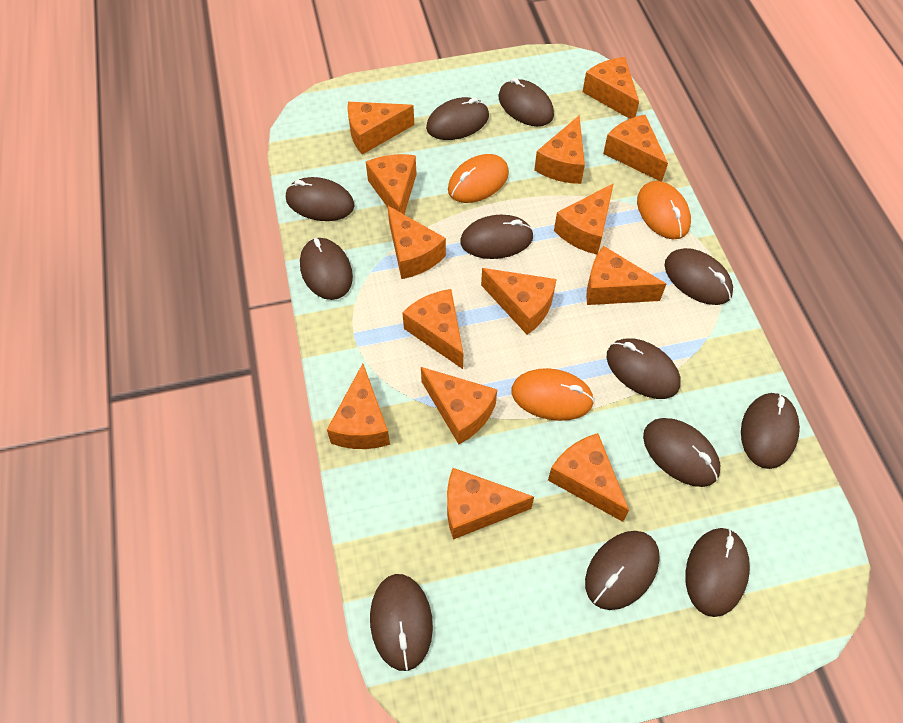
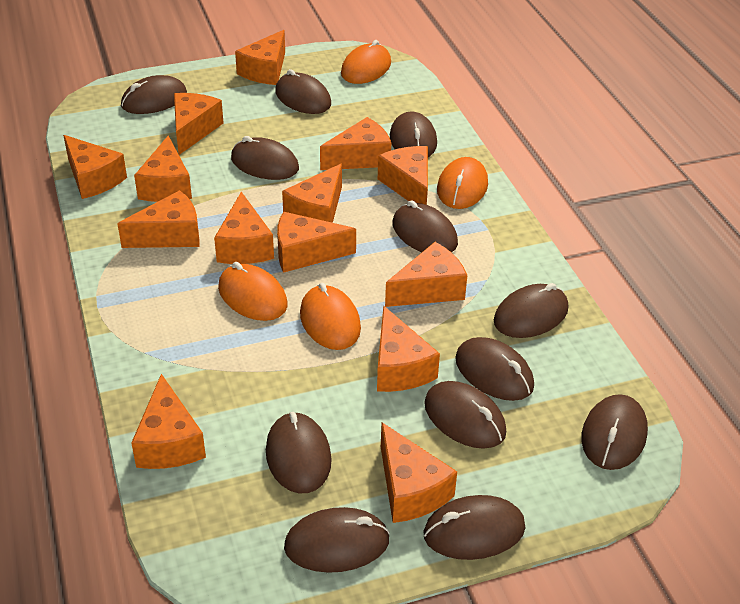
orange mouse: [448,154,509,203] [511,368,594,421] [637,181,691,239] = 3 -> [218,262,287,321] [300,283,361,350] [341,40,391,84] [437,157,488,209] = 4

